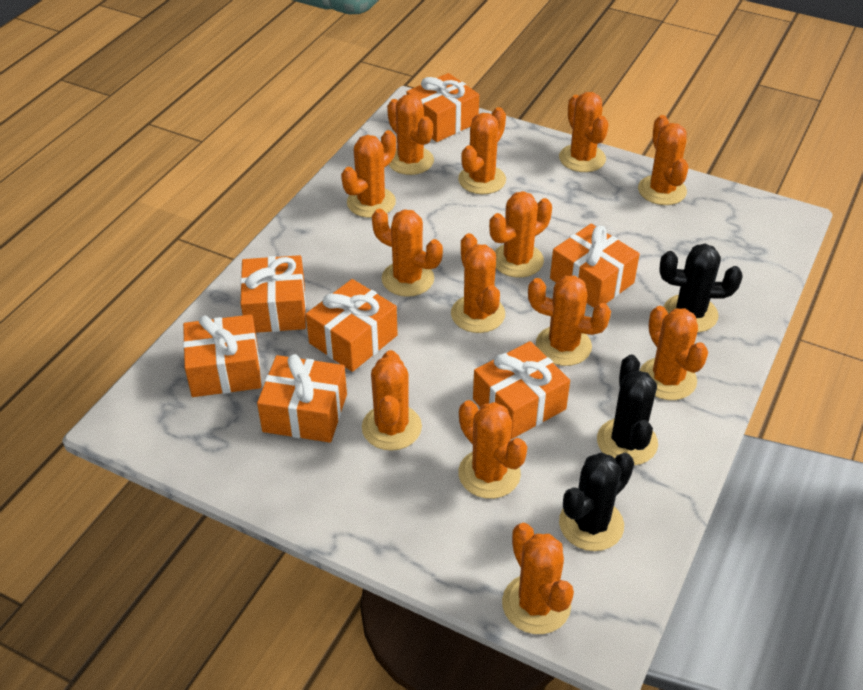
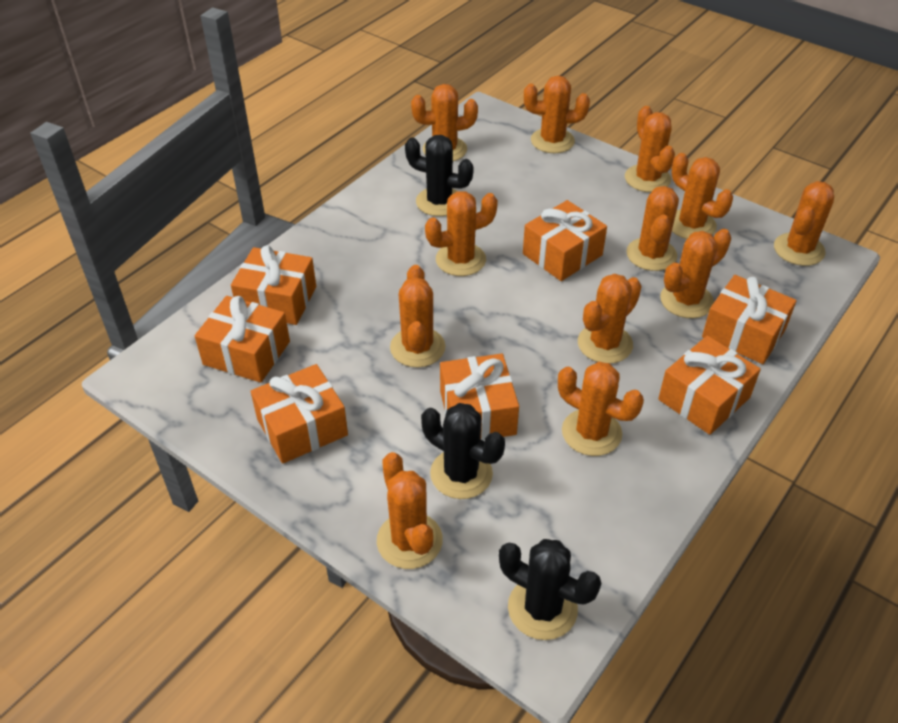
orange cactus: [341,130,396,218] [362,350,422,451] [372,209,443,297] [387,94,434,175] [451,233,505,333] [458,107,506,194] [458,400,527,499] [489,191,552,278] [502,523,574,634] [528,275,611,366] [559,92,608,172] [638,115,688,205] [640,306,708,400] = 13 -> [377,452,443,569] [390,265,446,367] [411,84,478,161] [425,191,498,276] [524,75,590,153] [558,362,644,456] [578,274,642,364] [625,106,675,192] [626,186,679,271] [660,229,731,318] [672,153,733,239] [774,181,834,266] = 12

